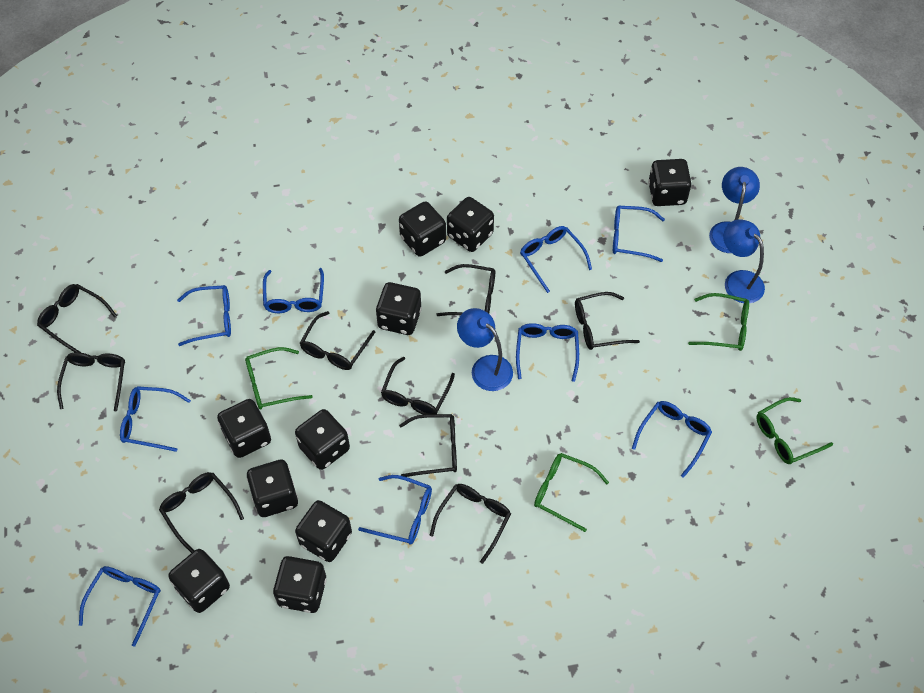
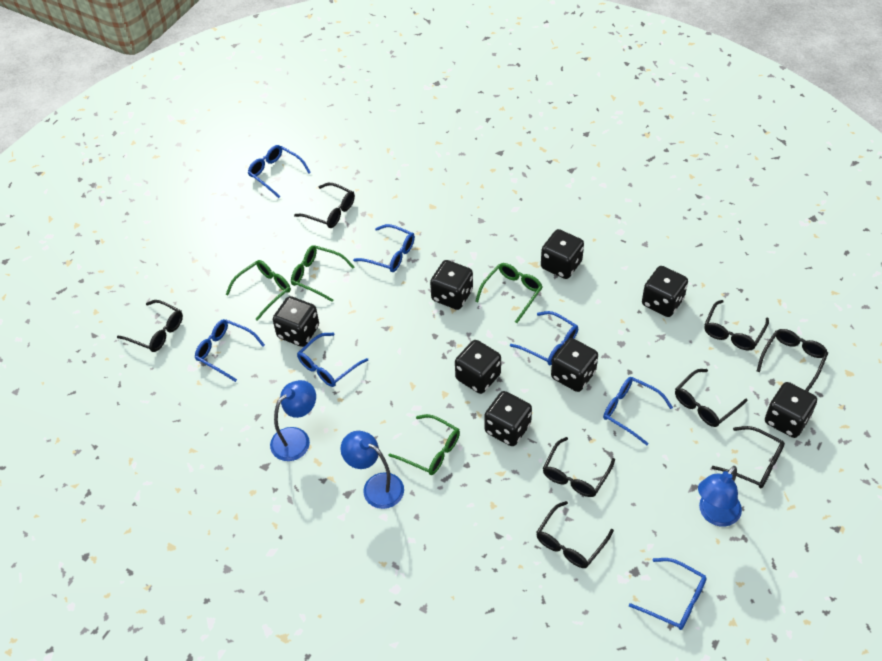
black dice: [168,549,230,613] [217,399,271,458] [247,460,298,517] [273,556,327,613] [295,409,350,470] [295,500,352,562] [376,282,422,335] [399,201,446,257] [447,197,494,252] [648,159,692,206] = 10 -> [273,296,319,347] [430,260,473,310] [455,340,501,394] [484,391,532,446] [541,229,584,279] [551,338,598,392] [642,266,688,317] [765,382,817,438] = 8
black glasses: [37,284,117,353] [57,352,125,411] [159,472,244,553] [300,311,375,370] [381,357,455,415] [399,414,457,477] [430,484,511,564] [436,264,495,316] [575,292,640,350] = 9 -> [117,300,183,352] [294,183,355,228] [536,501,614,568] [543,437,615,497] [675,369,747,427] [704,300,769,350] [712,426,785,488] [756,329,828,391] = 8
blue glasses: [79,566,161,646] [120,386,191,452] [177,285,231,346] [263,268,324,313] [358,475,432,545] [516,323,579,382] [520,226,592,293] [613,205,665,262] [632,401,712,478] = 9 -> [195,319,265,382] [248,145,311,198] [297,333,368,387] [353,224,415,272] [510,311,578,365] [603,377,673,445] [629,558,707,630] = 7

